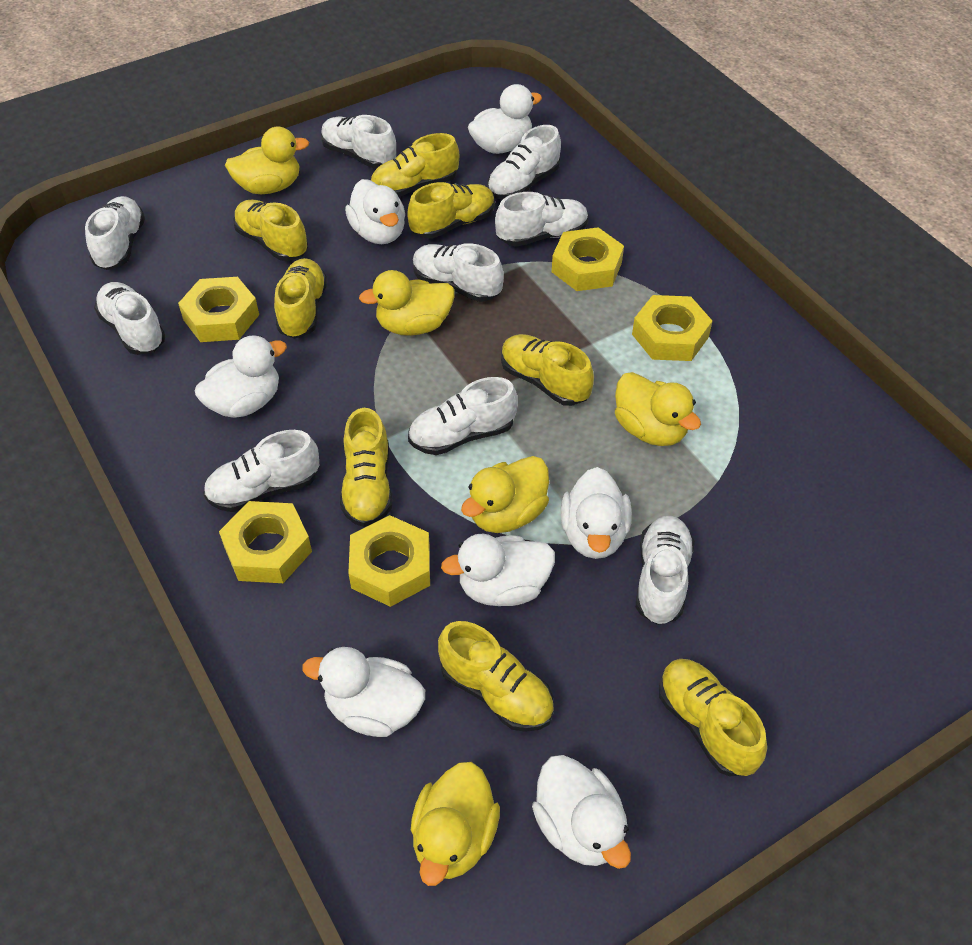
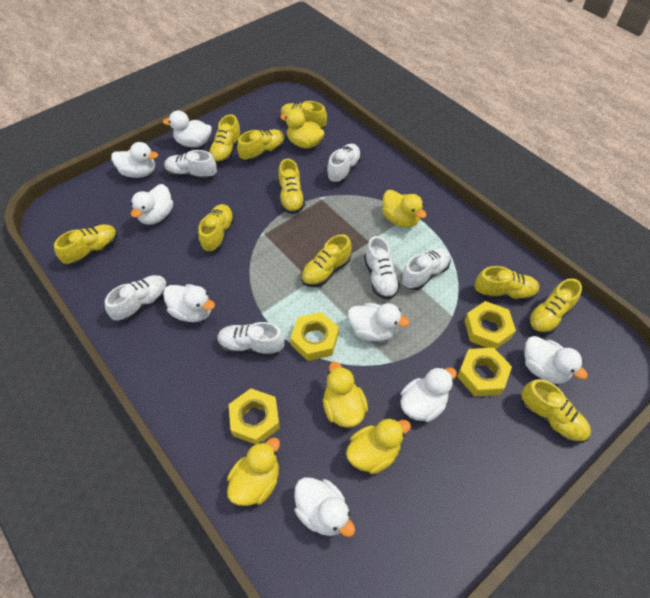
white duck: [195,335,287,418] [303,647,425,737] [345,179,405,244] [441,534,555,606] [468,84,542,154] [532,755,631,869] [561,467,632,559] = 7 -> [111,142,158,178] [131,184,173,225] [163,111,212,147] [163,284,215,322] [294,477,355,537] [348,303,410,341] [400,367,457,422] [524,336,588,384] = 8
white shoe: [85,196,145,270] [94,282,166,355] [203,430,320,512] [321,115,396,168] [408,377,518,455] [413,243,504,302] [487,125,561,199] [495,192,588,247] [636,516,695,625] = 9 -> [105,275,168,322] [164,150,217,180] [217,322,285,357] [326,144,362,183] [364,236,400,299] [401,248,451,290] = 6
yellow nut: [178,277,259,342] [219,501,312,583] [348,515,430,607] [552,227,624,291] [632,295,712,361] = 5 -> [229,388,280,444] [290,312,339,361] [457,348,512,396] [464,301,516,349] = 4
yellow shoe: [233,199,308,261] [274,258,327,339] [340,408,392,527] [371,133,459,197] [407,182,495,239] [438,621,554,732] [501,334,594,406] [659,659,767,776] = 8 -> [54,224,118,266] [198,204,235,252] [209,115,242,164] [237,129,285,162] [279,159,305,214] [280,101,327,129] [301,234,352,287] [475,266,540,301] [521,379,591,444] [527,278,582,335] = 10

